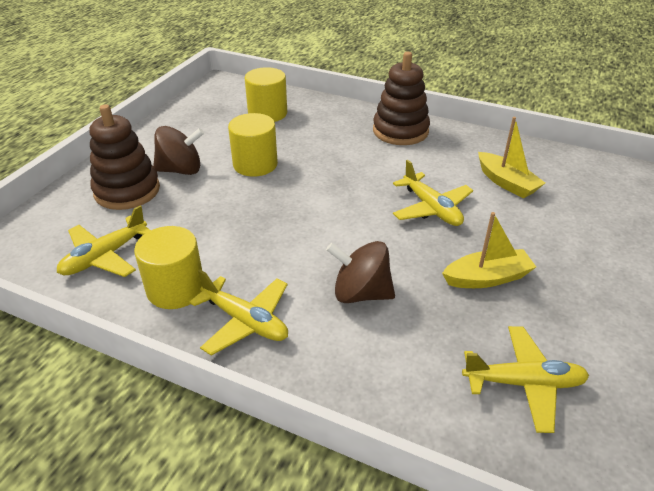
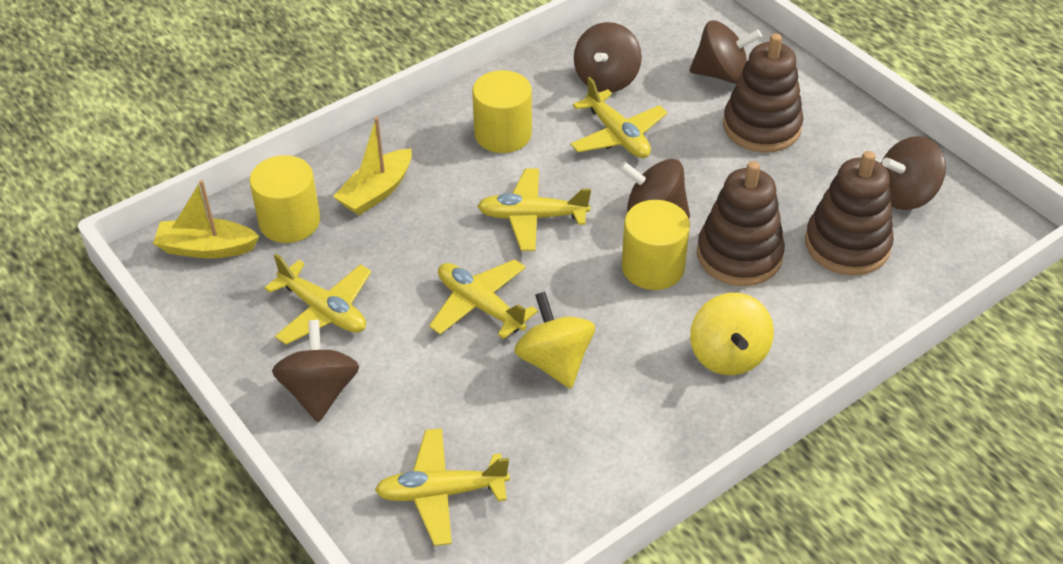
brown spinning top: [153,126,204,175] [326,241,395,303] = 2 -> [272,320,359,422] [574,22,642,92] [619,159,690,218] [689,21,762,84] [881,136,946,210] = 5
brown stacking toy: [89,104,160,210] [373,52,430,145] = 2 -> [697,161,785,286] [723,33,804,153] [805,151,894,275] = 3
yellow plane: [57,205,151,277] [189,270,288,356] [393,160,473,226] [462,326,589,433] = 4 -> [265,254,371,345] [375,428,510,546] [429,259,538,339] [478,168,591,251] [570,77,667,158] = 5
yellow spinning top: none = 0 -> [514,292,595,389] [690,293,774,375] = 2

